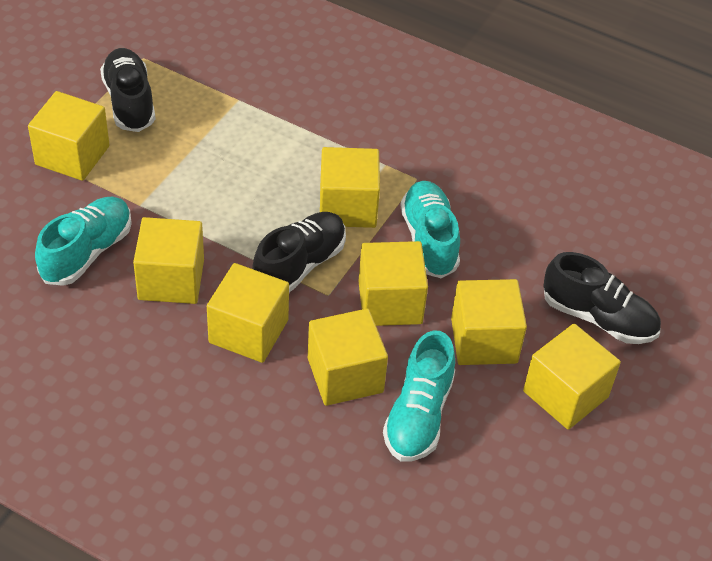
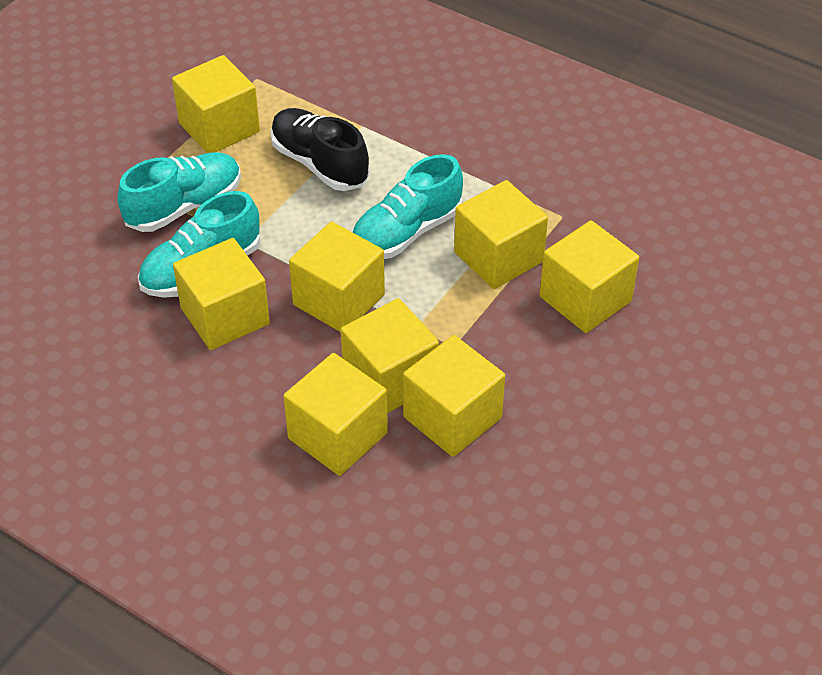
black shoe: [100,48,156,132] [253,212,346,293] [543,252,661,344] = 3 -> [270,108,370,191] = 1

